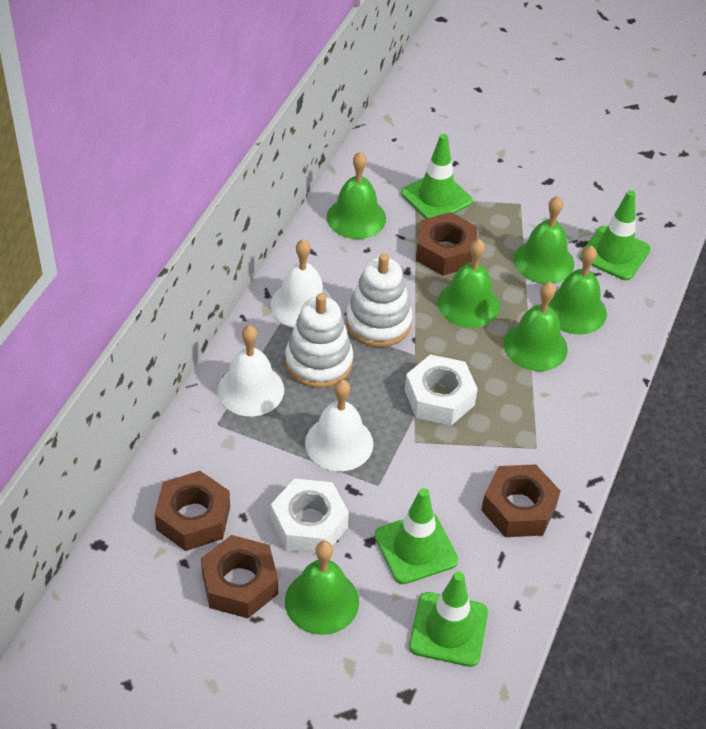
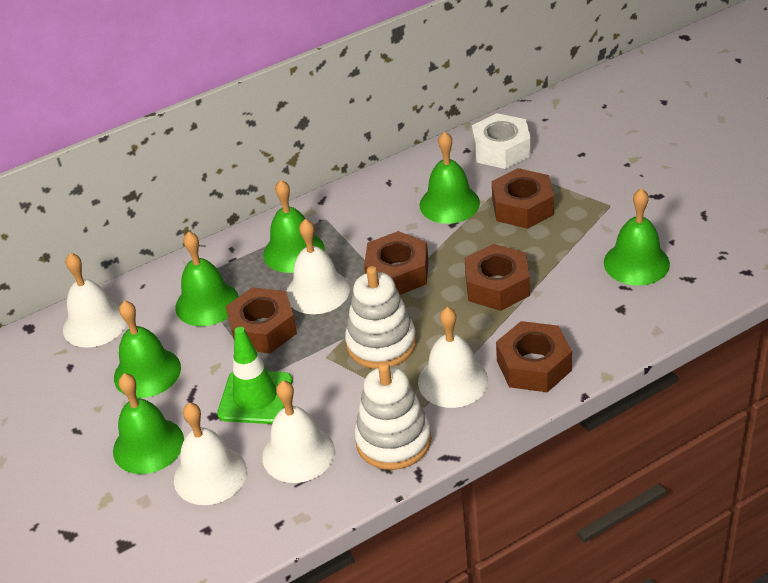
brown nut: [154,471,230,551] [201,535,278,618] [416,212,478,276] [481,464,560,537] = 4 -> [225,287,297,353] [364,231,429,295] [465,244,530,311] [492,168,554,229] [496,321,572,392] = 5
green traffic cone: [375,488,458,584] [401,134,473,219] [409,571,488,667] [580,190,651,280] = 4 -> [217,327,292,424] = 1
white bell: [218,325,284,416] [271,239,333,328] [305,380,373,471] = 3 -> [63,253,127,348] [174,403,247,505] [262,381,335,483] [286,219,350,314] [418,307,488,408] = 5
white nut: [271,478,349,554] [405,354,478,426] = 2 -> [472,113,531,169] = 1

